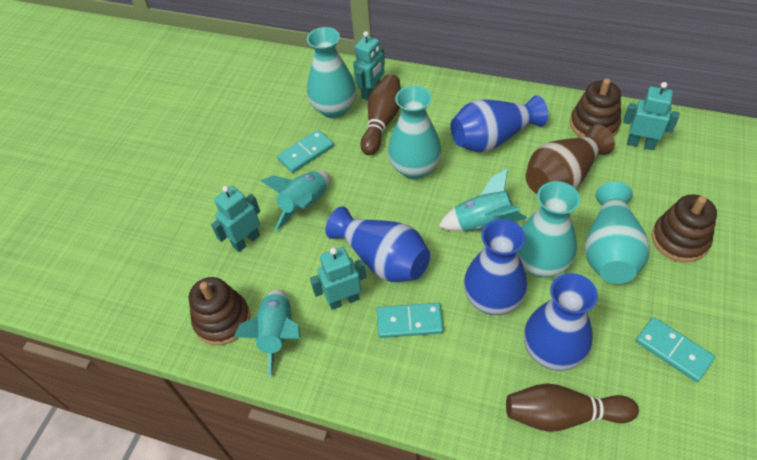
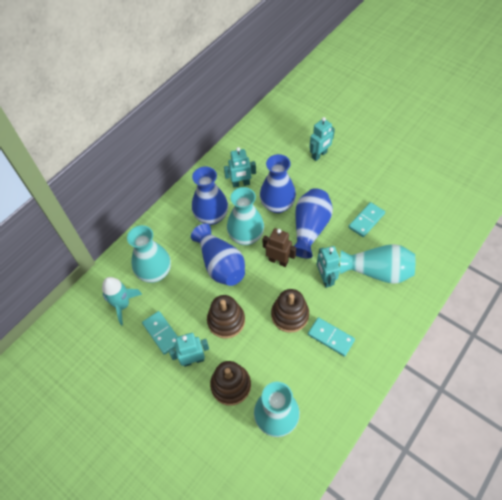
brown bowling pin: [360,74,401,155] [506,383,639,432] = 2 -> none = 0
brown robot: none = 0 -> [263,228,296,267] = 1
brown vase: [525,124,615,194] = 1 -> none = 0
turquoise rocket: [234,289,300,377] [261,171,330,230] [438,168,527,231] = 3 -> [102,277,142,326] = 1

